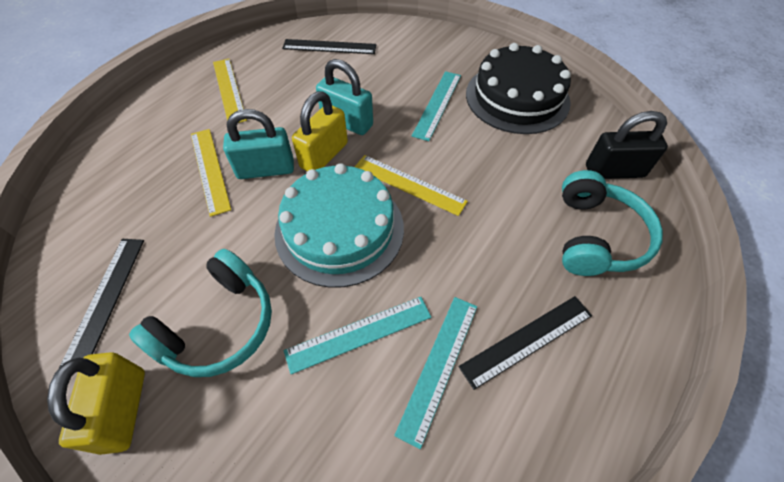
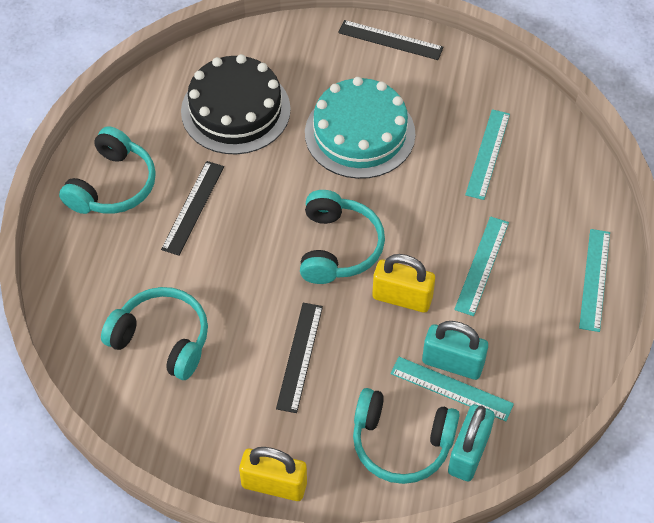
black padlock: [586,111,668,179] = 1 -> none = 0
turquoise headphones: [129,249,272,377] [562,170,663,276] = 2 -> [59,126,156,214] [101,287,208,380] [300,190,385,284] [353,388,460,484] = 4
turquoise ruler: [284,297,431,374] [394,297,477,449] [412,71,461,141] = 3 -> [390,357,514,421] [454,216,509,316] [465,109,510,200] [579,229,610,332] = 4
yellow ruler: [191,129,231,217] [213,59,247,123] [355,155,468,216] = 3 -> none = 0

